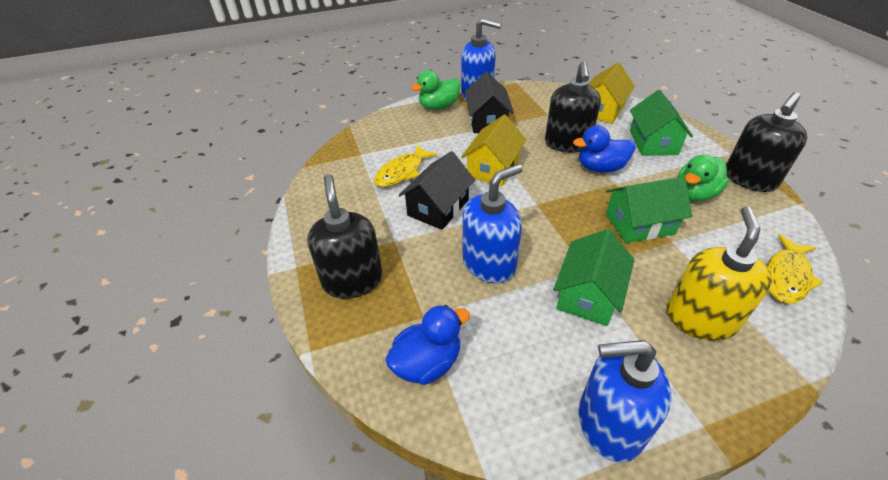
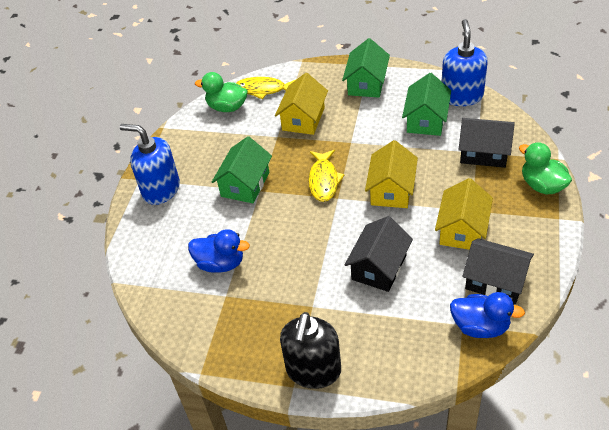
black house: [399,151,475,230] [465,72,514,133] = 2 -> [345,216,413,292] [458,118,515,168] [462,238,534,304] = 3
black soap dispenser: [307,174,383,299] [545,61,601,153] [726,92,807,192] = 3 -> [280,312,341,389] = 1
blue soap dispenser: [461,18,502,101] [462,164,523,283] [578,340,672,463] = 3 -> [120,124,180,205] [442,19,488,106] = 2
yellow house: [461,114,526,186] [588,62,635,124] = 2 -> [275,73,328,135] [365,140,418,208] [435,178,493,250] = 3
yellow soap dispenser: [667,206,772,341] = 1 -> none = 0

